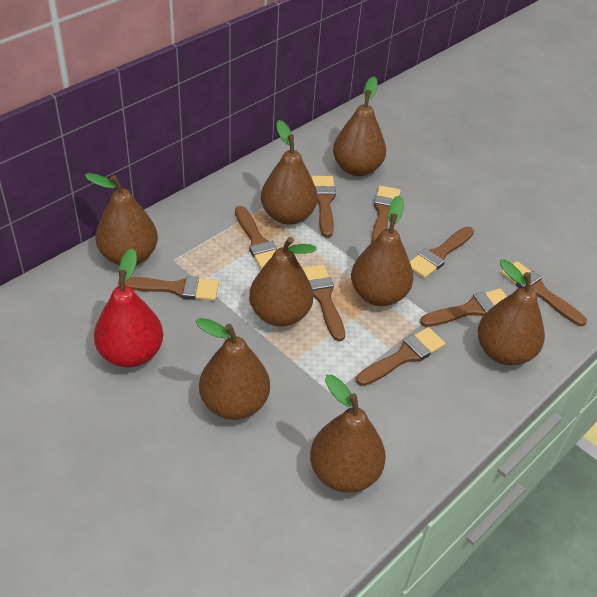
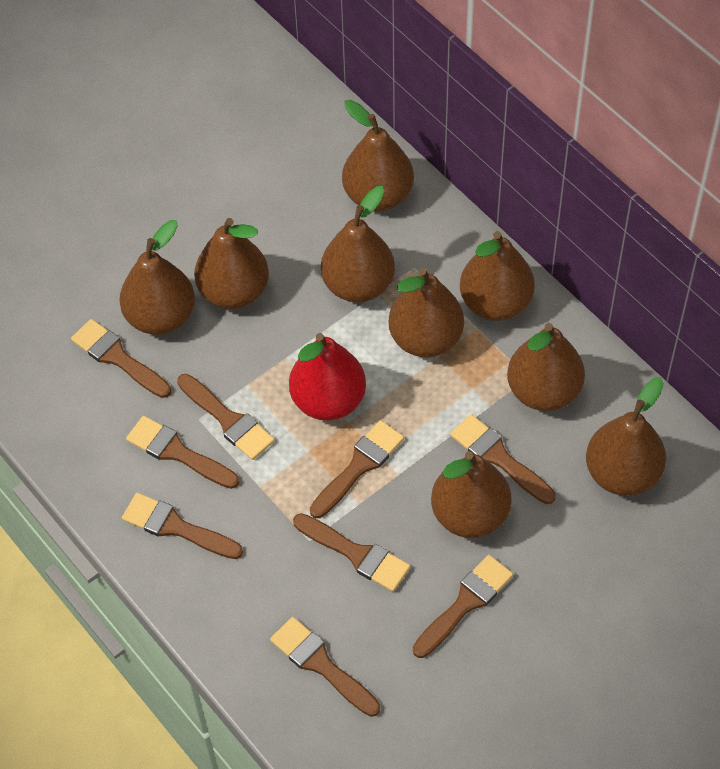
brown pear: [85,173,158,265] [196,318,270,420] [249,237,316,327] [261,120,318,225] [310,375,386,493] [333,77,386,176] [351,195,413,306] [478,259,545,365] = 8 -> [120,220,195,335] [194,218,269,309] [321,186,395,302] [342,100,414,211] [389,268,464,357] [431,451,512,538] [460,231,535,321] [507,323,585,411] [586,377,666,496] = 9

